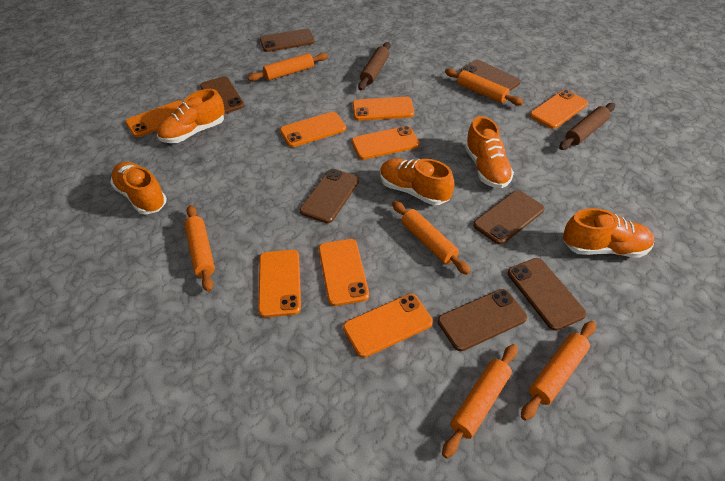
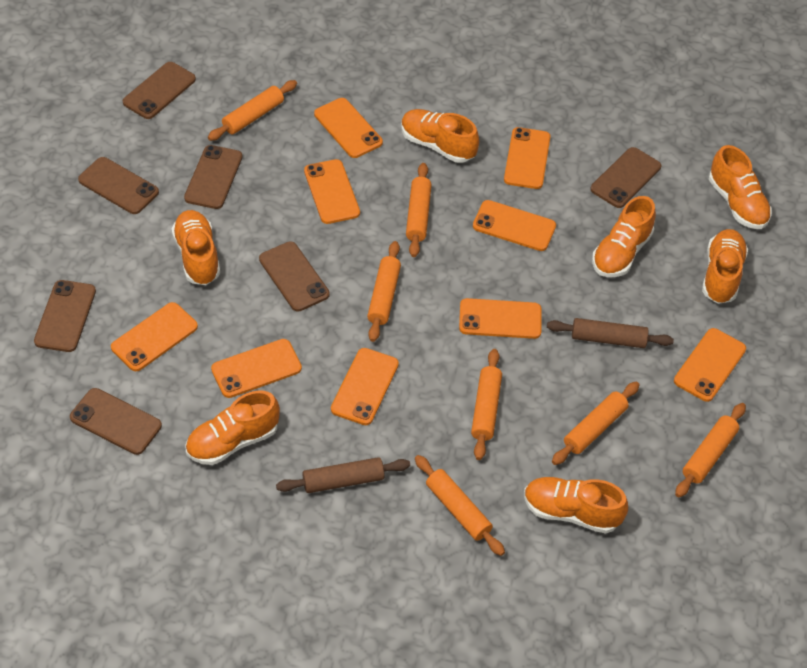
orange phone: [125,100,183,137] [258,250,301,318] [280,112,346,147] [319,239,369,306] [343,294,433,358] [352,126,420,160] [353,97,414,121] [530,90,588,129] = 8 -> [111,302,198,371] [211,339,302,398] [304,159,360,224] [314,98,383,158] [331,348,399,425] [459,298,542,339] [473,200,556,251] [504,127,551,189] [674,328,746,402] = 9
orange rolling pin: [184,205,215,292] [248,53,328,81] [392,201,471,275] [442,344,517,458] [445,68,524,106] [521,321,596,421] = 6 -> [208,80,297,141] [367,241,401,342] [406,163,432,257] [415,455,505,556] [471,349,502,460] [552,382,639,465] [675,403,746,497] = 7
orange shoe: [110,162,167,215] [157,89,225,143] [380,159,454,205] [465,116,514,188] [563,208,654,258] = 5 -> [172,210,220,285] [186,390,280,465] [401,109,479,163] [524,477,628,534] [592,196,656,277] [702,229,748,304] [709,145,772,229] = 7

